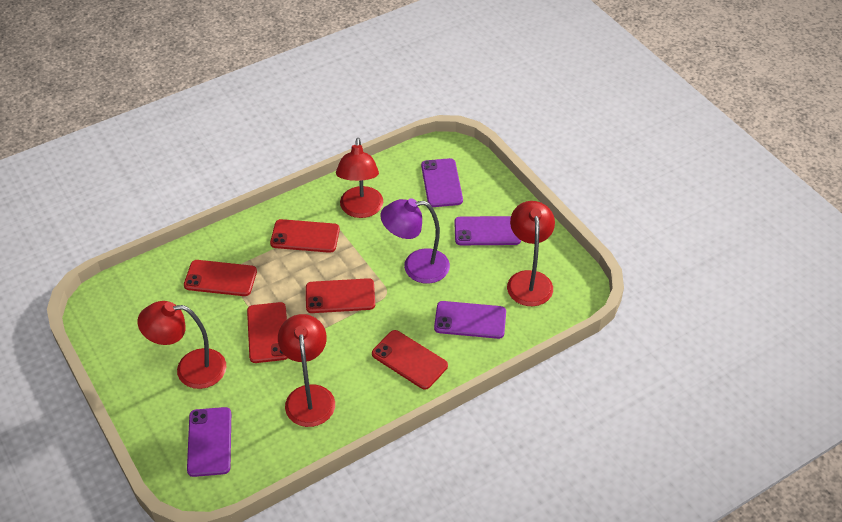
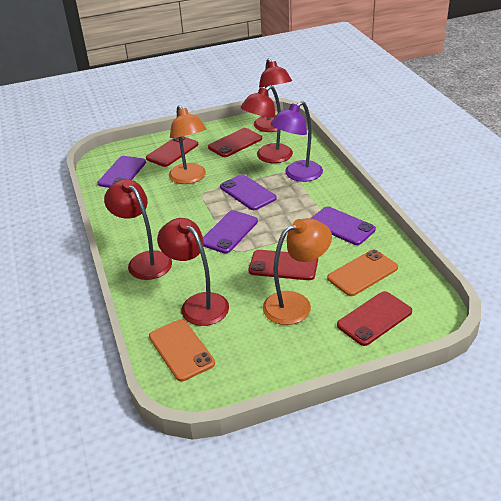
orange lamp: none = 0 -> [169,105,206,184] [263,218,332,325] = 2
orange phone: none = 0 -> [149,319,215,381] [327,250,398,296] = 2
red phone: [184,260,257,296] [247,302,288,363] [270,219,340,253] [306,278,375,313] [372,330,448,390] = 5 -> [146,136,198,167] [208,128,262,157] [249,250,318,280] [337,291,412,346] = 4

